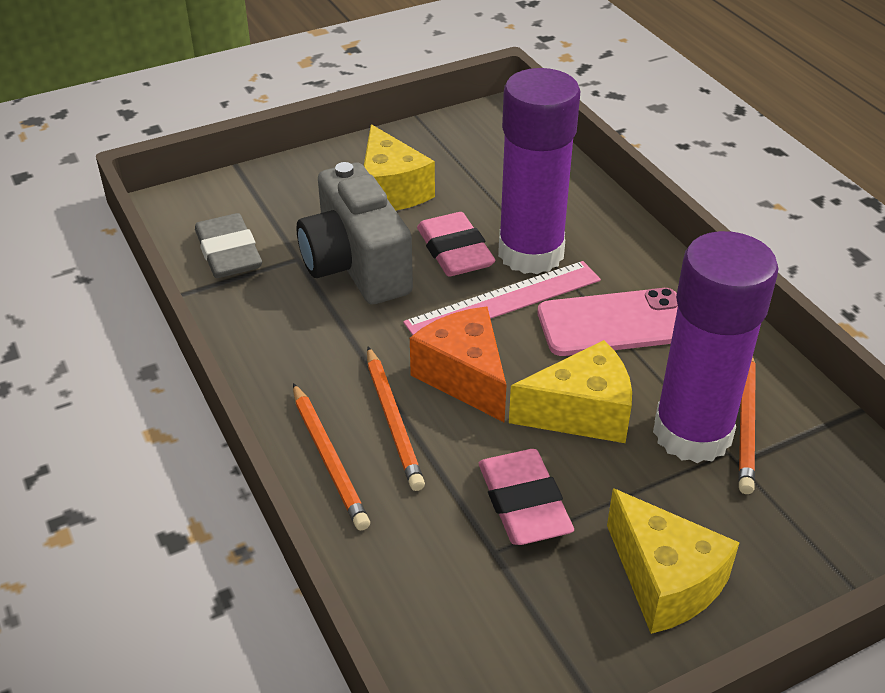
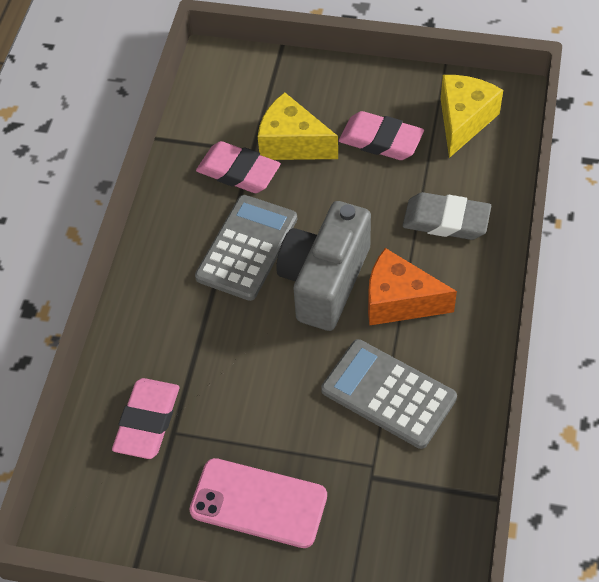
grey calculator: none = 0 -> [195,195,297,301] [321,339,457,449] = 2
orange pencil: [293,383,370,530] [367,347,425,491] [738,357,756,494] = 3 -> none = 0
pink eraser: [417,212,495,276] [479,449,574,545] = 2 -> [112,378,179,459] [196,141,281,193] [339,111,424,160] = 3
pink ruler: [403,261,601,335] = 1 -> none = 0
purple glue stick: [498,68,580,274] [653,231,778,463] = 2 -> none = 0
yellow cheese: [364,124,435,210] [509,340,632,443] [607,488,740,634] = 3 -> [258,92,338,160] [441,75,503,158] = 2

